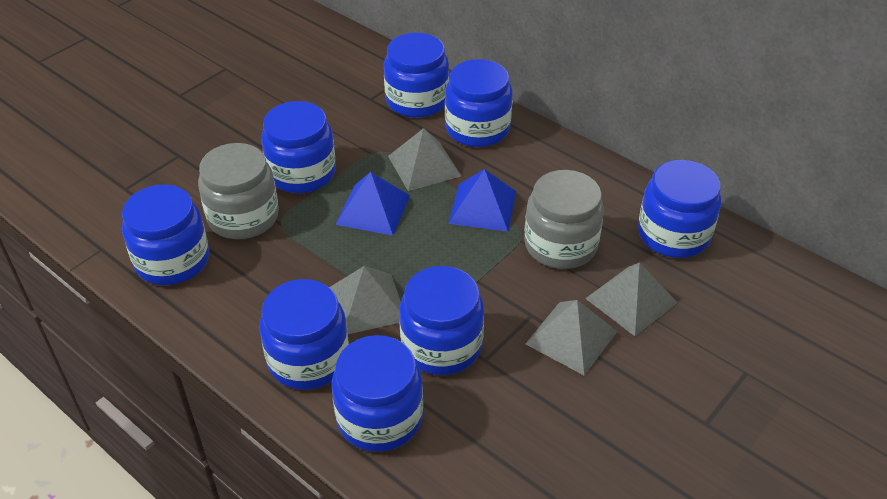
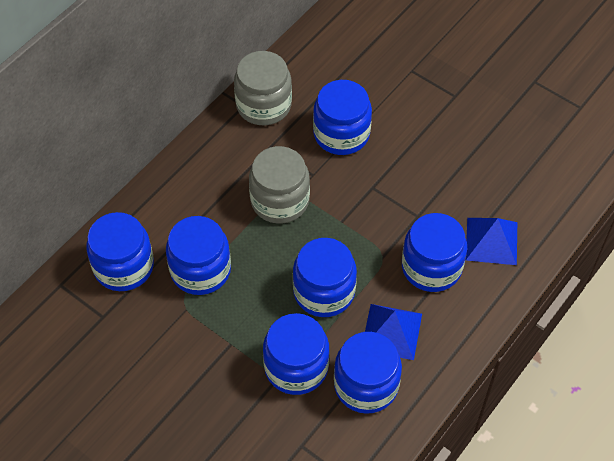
blue jar: [122,185,209,285] [259,279,349,390] [261,101,336,193] [332,335,423,452] [384,33,449,118] [399,266,484,375] [445,59,513,147] [638,160,721,258] = 8 -> [86,212,154,291] [166,216,231,295] [263,313,329,395] [293,238,357,317] [313,80,372,155] [334,332,402,414] [402,213,467,292] = 7
grey pyramid: [329,266,401,334] [388,128,461,191] [525,300,617,376] [585,262,678,336] = 4 -> none = 0

